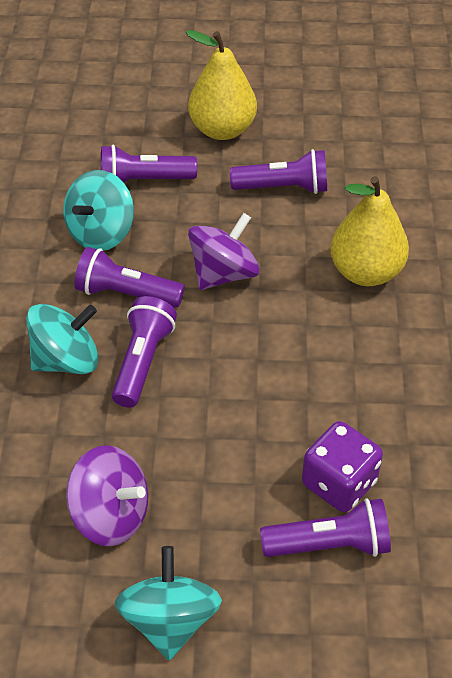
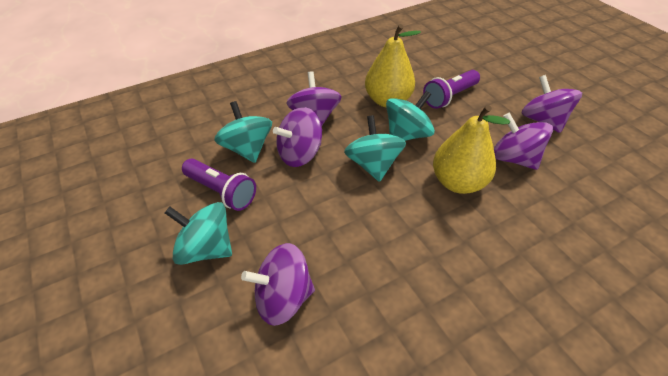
purple dice: [302,421,383,512] = 1 -> none = 0
purple flashlight: [75,247,185,308] [101,145,197,183] [112,296,177,408] [230,149,327,194] [260,498,391,557] = 5 -> [182,159,256,211] [423,70,480,109] = 2
purple spinning top: [66,445,148,546] [188,213,260,290] = 2 -> [241,243,315,326] [273,107,322,167] [286,71,342,126] [494,113,553,170] [522,75,582,133] = 5
turquoise spinning top: [26,304,99,374] [63,170,134,251] [115,546,222,660] = 3 -> [165,202,232,265] [214,101,272,163] [344,115,406,182] [386,91,435,141] = 4

